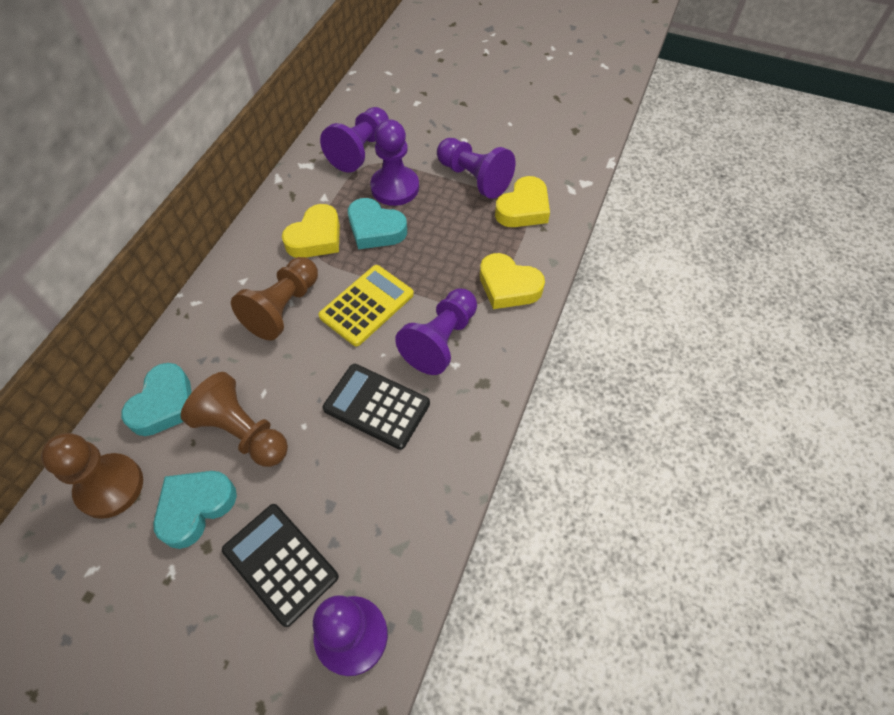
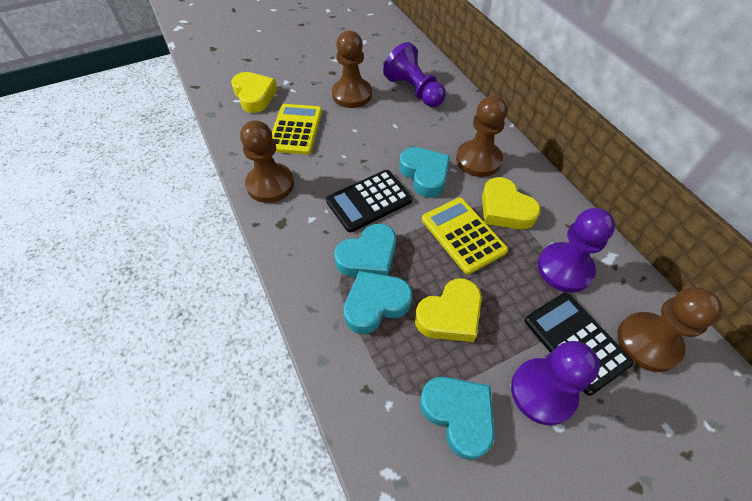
brown pawn: [41,433,143,519] [180,372,288,467] [231,257,318,340] = 3 -> [240,120,294,203] [332,31,372,108] [456,96,507,177] [617,287,723,372] = 4
purple pawn: [313,595,388,676] [320,107,389,173] [370,119,419,206] [395,289,477,375] [437,138,516,199] = 5 -> [383,42,446,107] [511,341,600,425] [537,208,615,293] = 3
turquoise heart: [121,363,192,436] [153,471,237,549] [348,198,407,249] = 3 -> [335,224,396,277] [344,271,412,334] [399,147,450,198] [420,377,495,460] = 4
yellow calculator: [318,265,414,346] = 1 -> [272,104,322,155] [422,197,508,274] = 2

